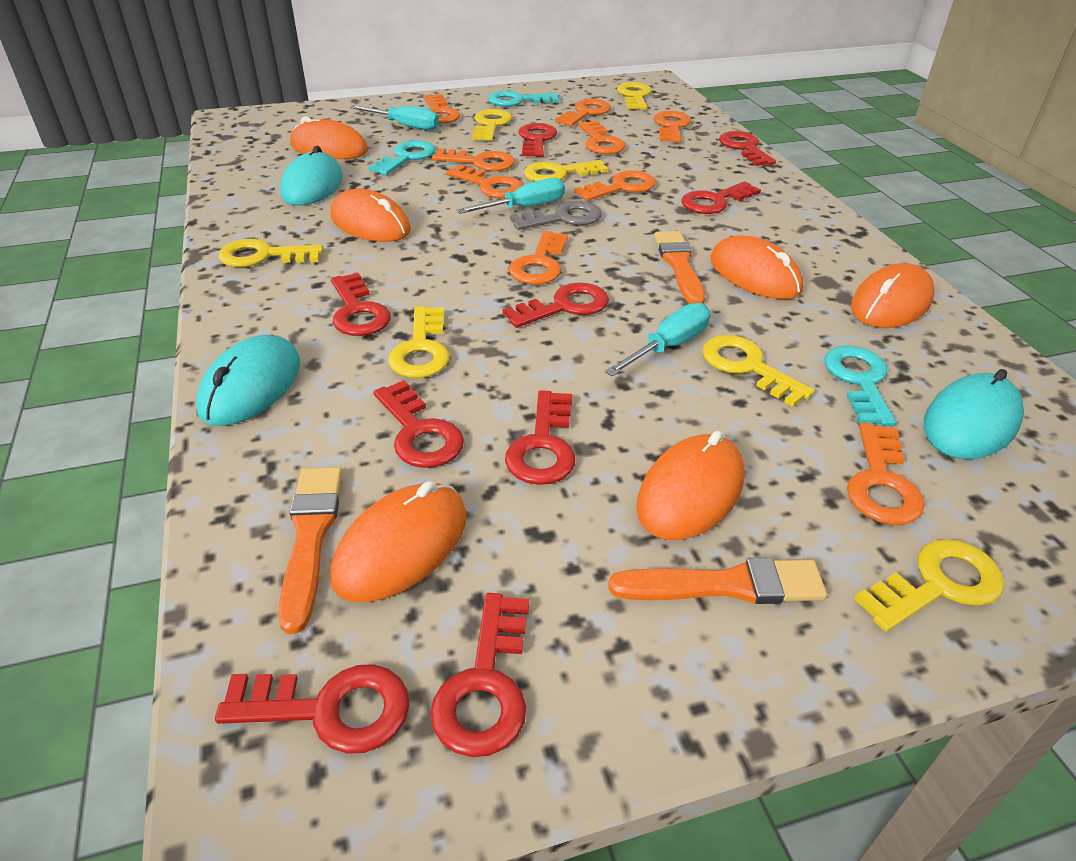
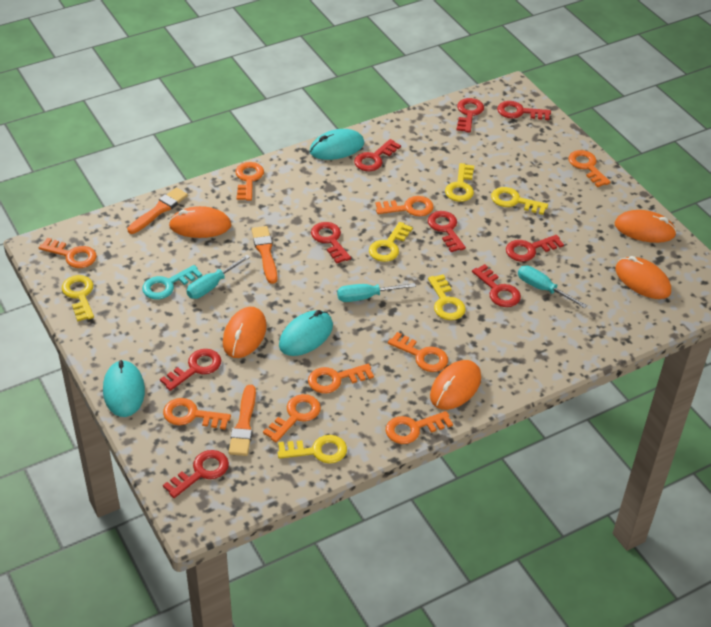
grey key: [510,201,602,230] = 1 -> none = 0
orange mouse: [290,116,368,159] [330,189,411,242] [330,481,467,602] [636,431,744,540] [710,236,803,299] [851,263,934,328] = 6 -> [169,206,231,238] [223,307,267,358] [430,360,481,410] [615,210,677,243] [615,256,671,299] = 5
turquoise key: [368,140,436,175] [488,91,559,107] [824,345,896,426] = 3 -> [142,265,202,299] = 1
yellow key: [218,239,323,267] [388,306,450,378] [472,109,512,141] [524,160,608,182] [617,82,652,110] [702,335,815,407] [854,539,1004,632] = 7 -> [62,275,94,322] [278,435,347,464] [369,222,413,262] [428,274,466,320] [445,163,474,202] [491,187,548,215] = 6

